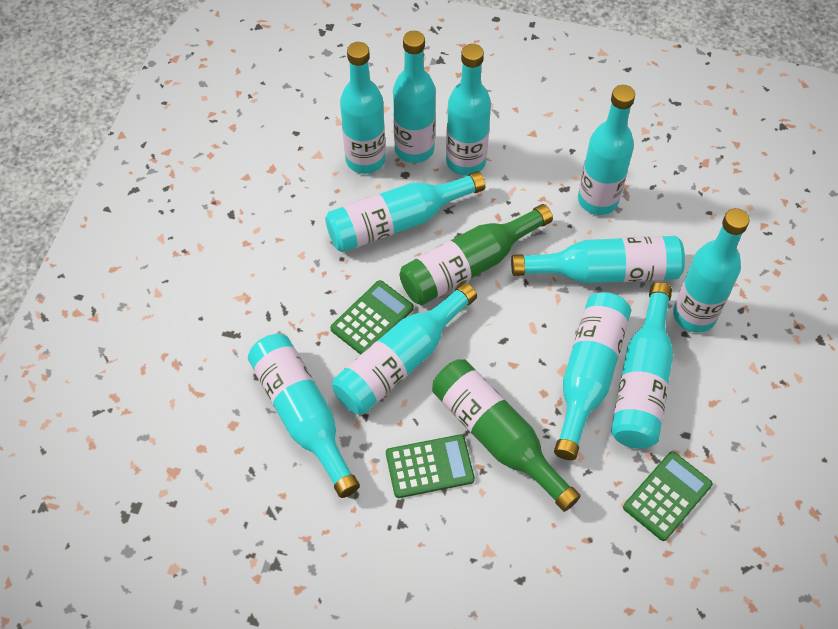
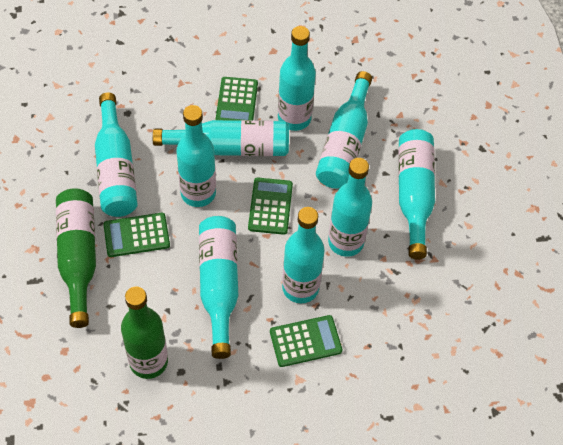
green calculator: [330,280,414,355] [386,434,475,498] [623,451,713,541] = 3 -> [103,213,170,257] [215,77,258,121] [248,178,293,235] [270,315,342,367] = 4
turquoise bottle: [248,334,360,498] [325,171,485,252] [332,282,477,415] [340,42,386,174] [393,31,436,163] [446,44,491,176] [511,236,685,284] [554,292,631,460] [578,85,635,215] [611,282,673,449] [673,208,750,333] = 11 -> [95,93,138,217] [153,120,289,156] [176,105,216,207] [199,216,238,359] [278,26,316,131] [282,207,325,303] [316,71,372,189] [328,158,372,257] [398,129,435,260] = 9

